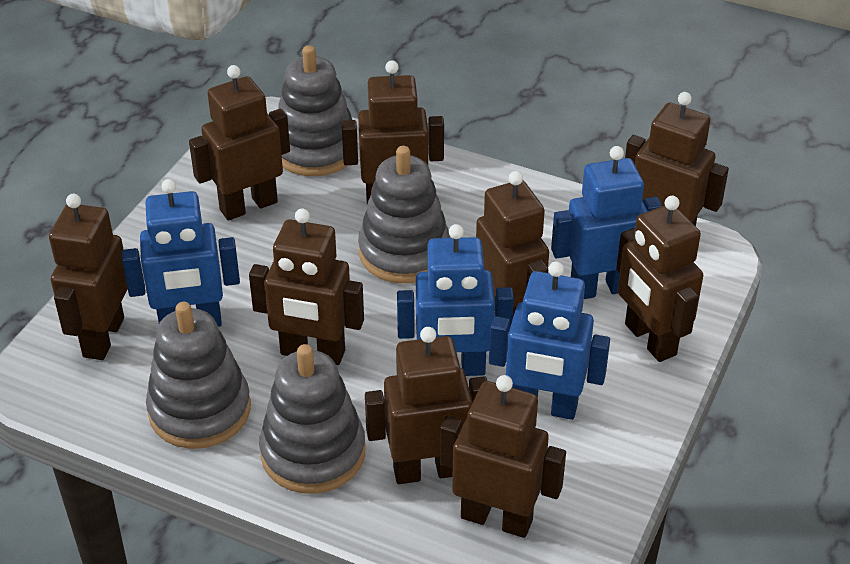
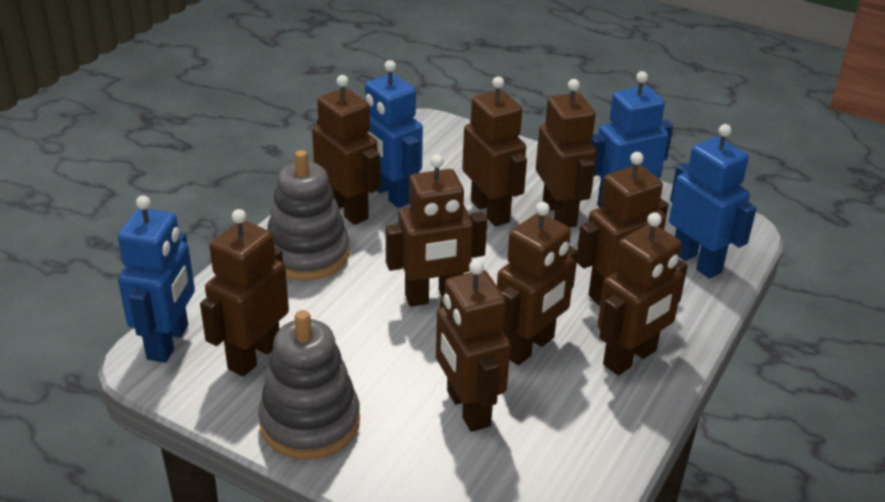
grey stacking toy: [146,302,251,449] [259,344,365,494] [278,45,358,176] [358,146,450,283] = 4 -> [258,310,360,459] [267,150,349,280] = 2

